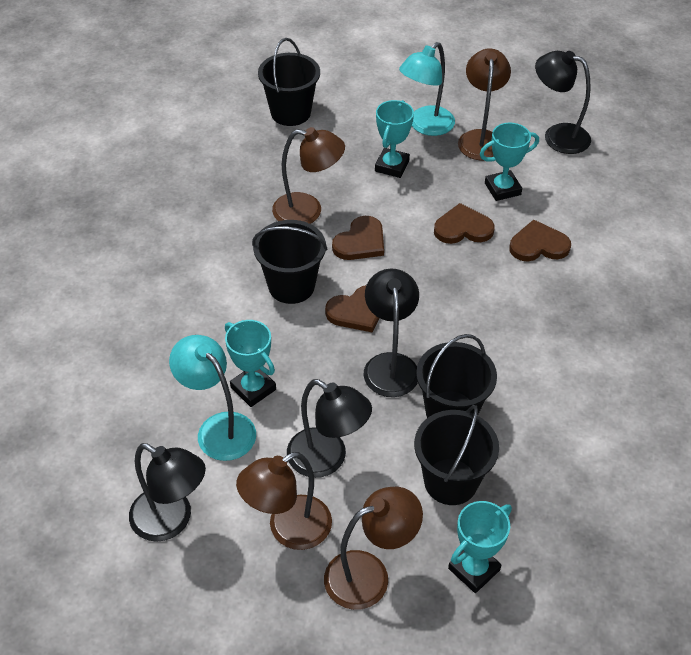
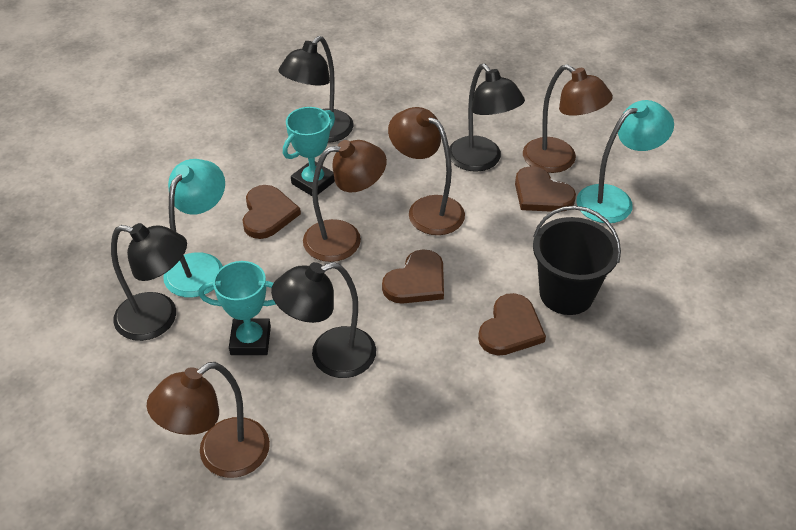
black bucket: [252,220,327,304] [258,38,320,126] [414,405,499,505] [416,334,497,418] = 4 -> [533,206,621,315] = 1
turquoise trophy: [225,320,276,407] [375,100,414,178] [448,501,512,593] [480,123,539,201] = 4 -> [199,261,276,355] [283,107,335,196] = 2

